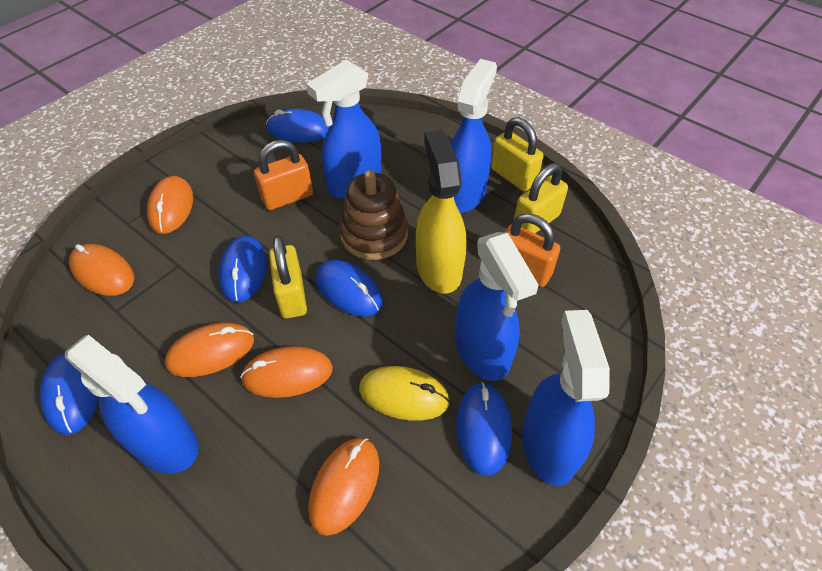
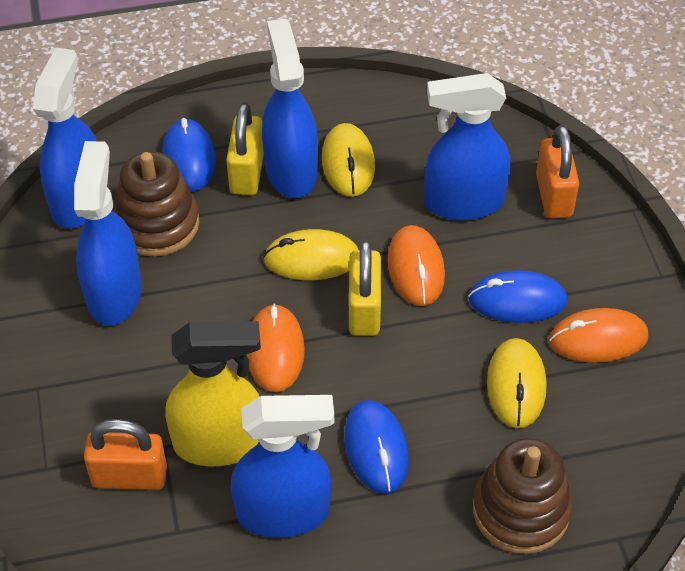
blue mouse: [40,353,98,435] [218,236,267,303] [266,108,330,142] [316,260,383,316] [456,382,512,476] = 5 -> [162,118,216,192] [344,400,409,493] [468,270,567,323] = 3
brown stacking toy: [339,170,408,260] = 1 -> [114,152,199,257] [473,438,572,554] = 2
orange mouse: [69,244,134,296] [147,176,193,234] [165,323,254,377] [240,346,333,398] [308,438,379,536] = 5 -> [247,303,305,392] [388,225,445,306] [549,308,648,363] = 3
yellow mouse: [359,366,450,421] = 1 -> [263,229,358,280] [322,123,375,197] [487,338,546,428] = 3
yellow padlock: [269,235,307,319] [491,117,543,191] [514,163,568,233] = 3 -> [226,102,264,195] [349,240,381,336] = 2

